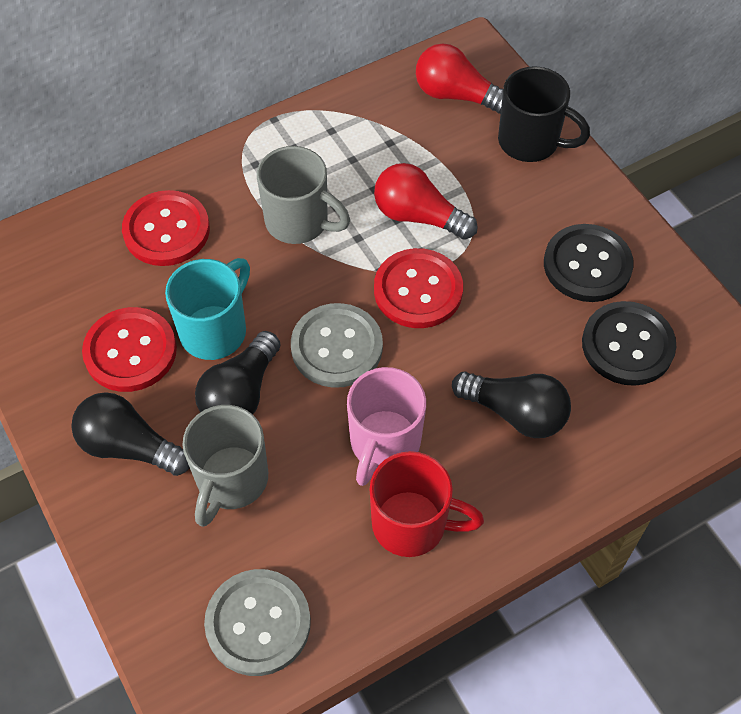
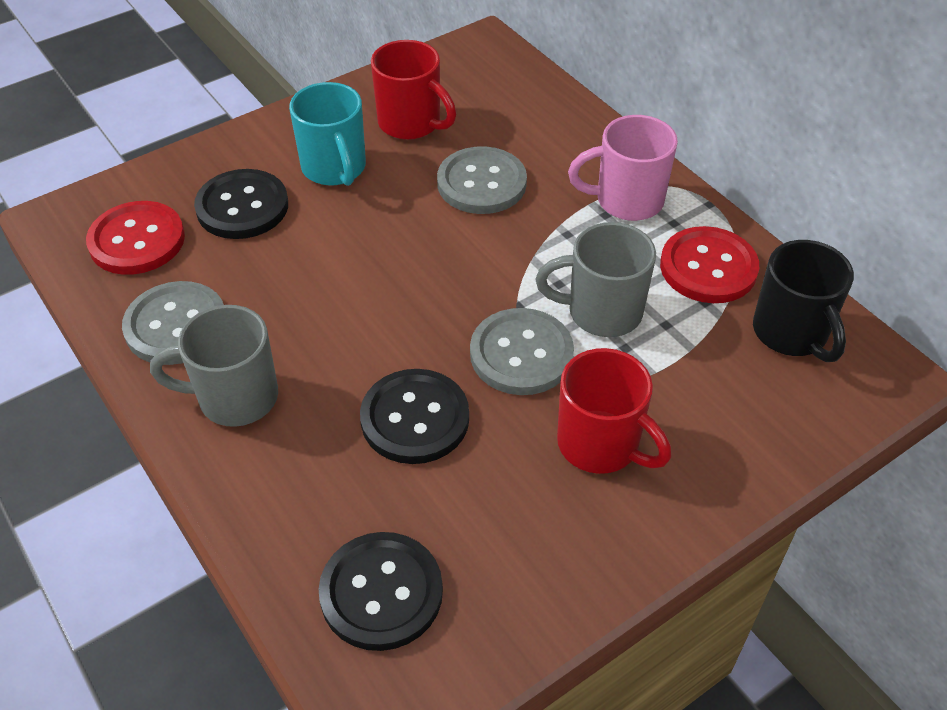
black button: [544,224,634,302] [582,301,676,386] = 2 -> [194,169,288,239] [319,532,443,651] [360,369,469,464] = 3
black light bulb: [71,392,190,476] [195,331,280,414] [452,372,571,438] = 3 -> none = 0
grey button: [204,569,311,676] [291,303,383,388] = 2 -> [122,281,224,365] [437,146,527,214] [470,308,574,395] = 3
red button: [82,307,177,392] [122,190,210,266] [374,248,463,328] = 3 -> [86,201,185,275] [660,226,759,303] = 2
red light bulb: [374,163,478,240] [416,43,503,114] = 2 -> none = 0
red mug: [369,451,484,557] = 1 -> [371,40,456,140] [557,348,671,474] = 2

